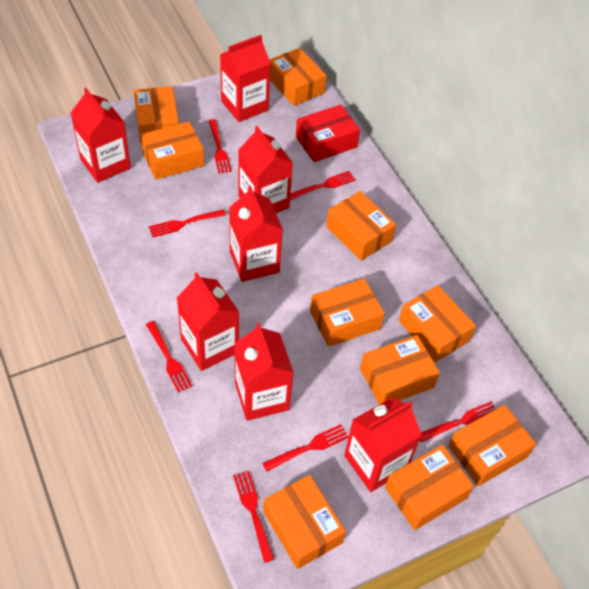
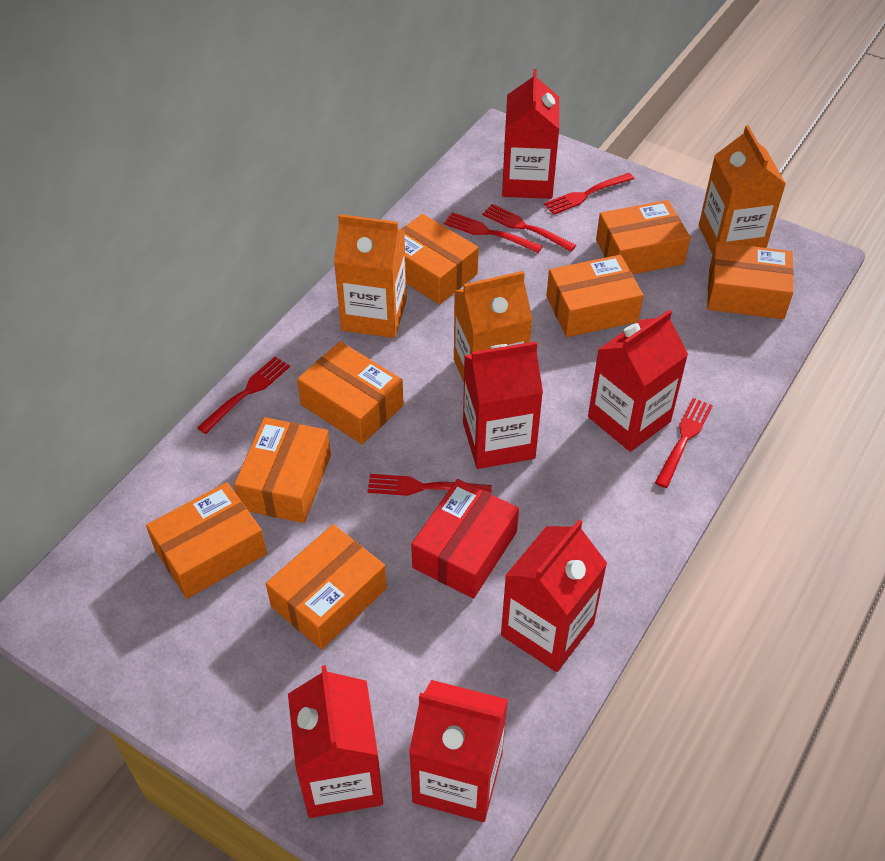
orange box: [134,86,179,143] [140,121,204,180] [263,475,346,569] [269,48,327,106] [310,278,385,347] [326,191,396,261] [360,335,440,404] [385,444,474,530] [399,285,476,362] [448,405,536,486] = 10 -> [146,482,267,599] [234,417,331,523] [266,524,387,650] [297,341,404,444] [402,214,479,305] [546,255,643,337] [596,200,690,274] [707,242,794,319] = 8
orange carton: none = 0 -> [334,214,407,338] [454,271,533,382] [699,125,786,255] = 3
red carton: [71,88,131,183] [177,272,239,371] [220,35,271,122] [229,186,283,282] [234,323,294,421] [238,126,293,213] [344,397,422,492] = 7 -> [288,665,383,818] [409,680,508,822] [463,341,543,469] [501,520,607,672] [502,69,559,199] [588,310,688,452] = 6
red fork: [146,321,192,393] [149,209,226,237] [209,119,232,174] [233,471,275,563] [262,424,349,472] [290,171,356,200] [420,402,496,443] = 7 -> [197,357,290,434] [367,474,492,496] [444,212,543,253] [482,204,576,252] [544,173,634,215] [655,398,713,488] = 6

